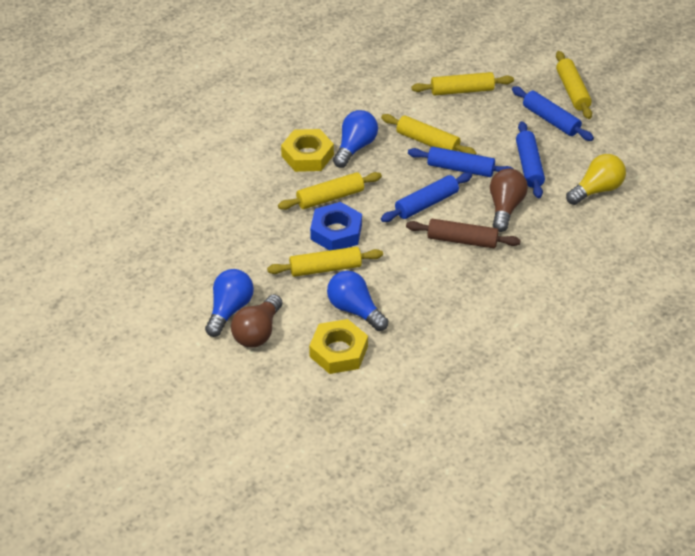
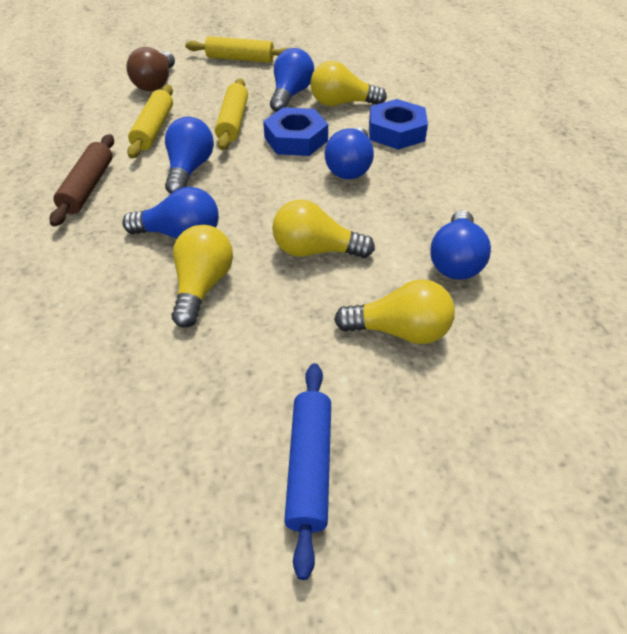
blue light bulb: [205,269,254,337] [327,271,388,331] [333,110,378,168] = 3 -> [122,187,219,239] [165,117,214,194] [270,48,314,112] [325,127,374,179] [430,210,491,280] = 5
blue nut: [310,202,362,251] = 1 -> [263,107,328,156] [369,99,428,150] = 2
blue rolling pin: [381,172,472,222] [408,147,513,177] [512,86,594,141] [516,121,545,198] = 4 -> [284,363,331,580] = 1
brown light bulb: [231,294,282,348] [490,168,528,232] = 2 -> [126,47,175,91] = 1
yellow light bulb: [566,154,626,205] = 1 -> [171,225,233,328] [272,200,375,258] [310,61,387,106] [334,279,455,344] = 4
yellow nut: [281,129,334,172] [309,319,368,374] = 2 -> none = 0
yellow rolling pin: [267,247,383,277] [278,172,382,210] [381,114,477,155] [411,72,514,95] [556,51,592,119] = 5 -> [127,85,173,159] [185,36,289,63] [215,78,248,150] = 3

